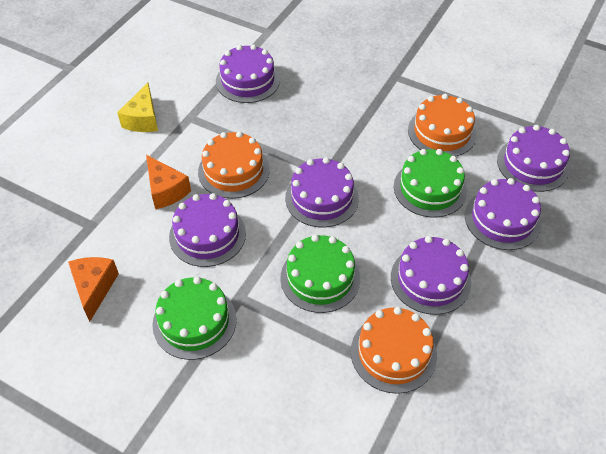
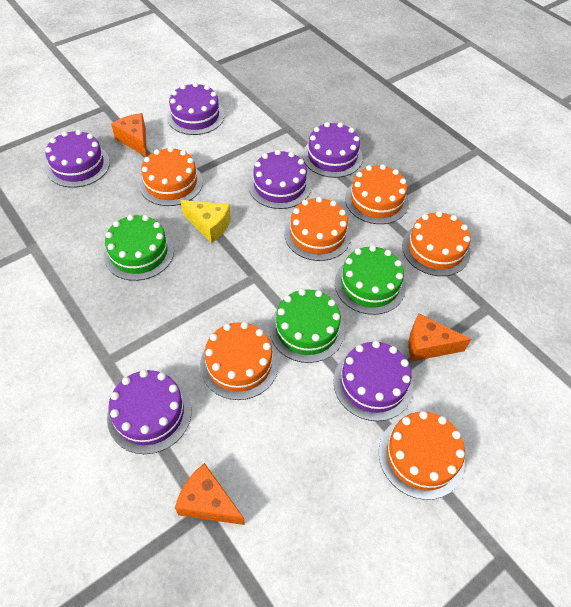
orange cake: [198,131,270,199] [351,307,437,394] [408,94,477,156] = 3 -> [139,147,203,206] [200,322,279,400] [284,197,351,261] [345,164,409,224] [379,411,465,500] [402,211,471,276] = 6
orange cheese: [68,257,119,322] [146,155,191,209] = 2 -> [111,113,147,157] [175,463,245,525] [409,313,471,361] = 3

